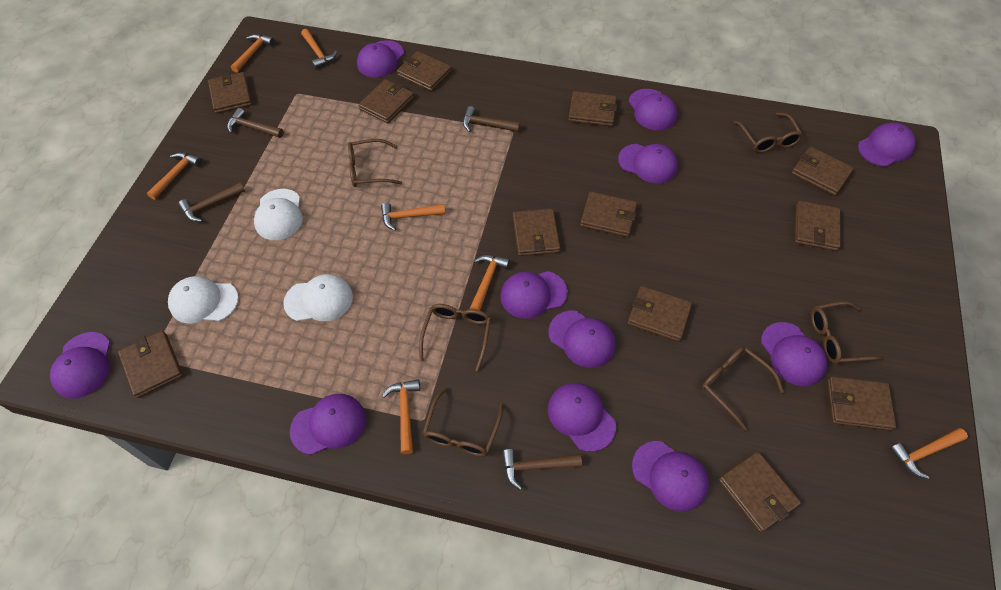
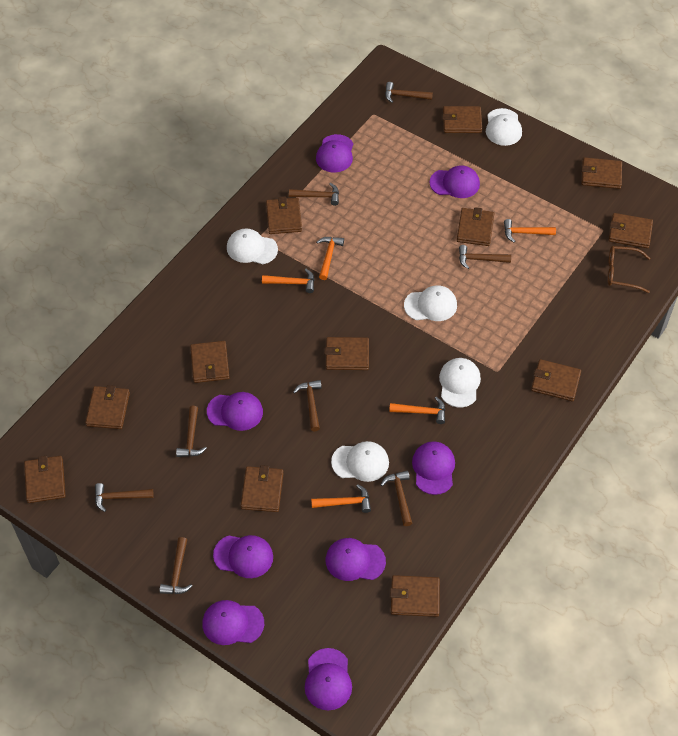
brown glasses: [348,139,402,187] [419,304,491,371] [423,387,504,457] [702,346,784,431] [734,112,803,153] [811,301,885,364] = 6 -> [608,246,650,293] = 1
brown hammer: [179,183,245,222] [227,108,284,138] [463,106,520,132] [502,449,582,490] = 4 -> [95,483,154,512] [160,537,192,594] [176,406,207,457] [289,183,339,206] [293,380,322,431] [381,470,412,526] [385,82,433,103] [459,245,511,269] = 8
orange hammer: [147,152,202,200] [231,34,275,73] [301,29,337,69] [381,202,445,231] [382,379,420,454] [470,255,510,310] [890,428,968,479] = 7 -> [262,269,314,293] [311,484,371,513] [316,237,344,280] [389,397,445,424] [504,219,556,243] = 5
purple cap: [50,332,110,399] [290,394,366,455] [357,40,404,78] [500,271,568,319] [548,311,616,368] [548,383,616,452] [618,144,678,183] [629,89,678,130] [632,441,709,512] [761,322,827,386] [858,123,916,167] = 11 -> [202,600,264,645] [207,392,263,431] [213,535,273,578] [305,648,352,710] [316,134,353,173] [326,538,386,581] [412,441,455,495] [429,165,480,198] = 8
white cap: [168,276,239,324] [254,189,303,240] [283,274,353,321] = 3 -> [227,228,278,264] [331,441,389,482] [404,285,457,321] [439,358,481,407] [486,108,522,146] = 5

